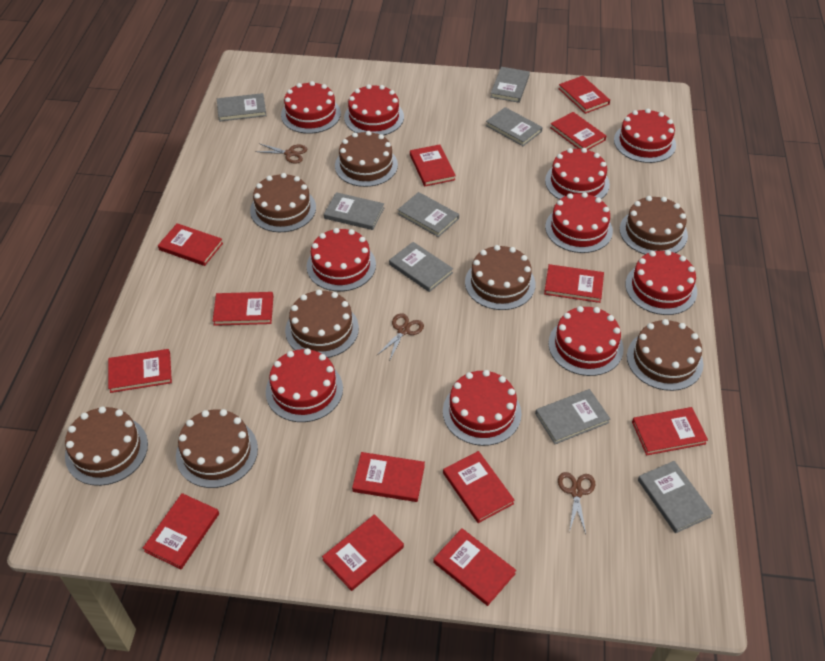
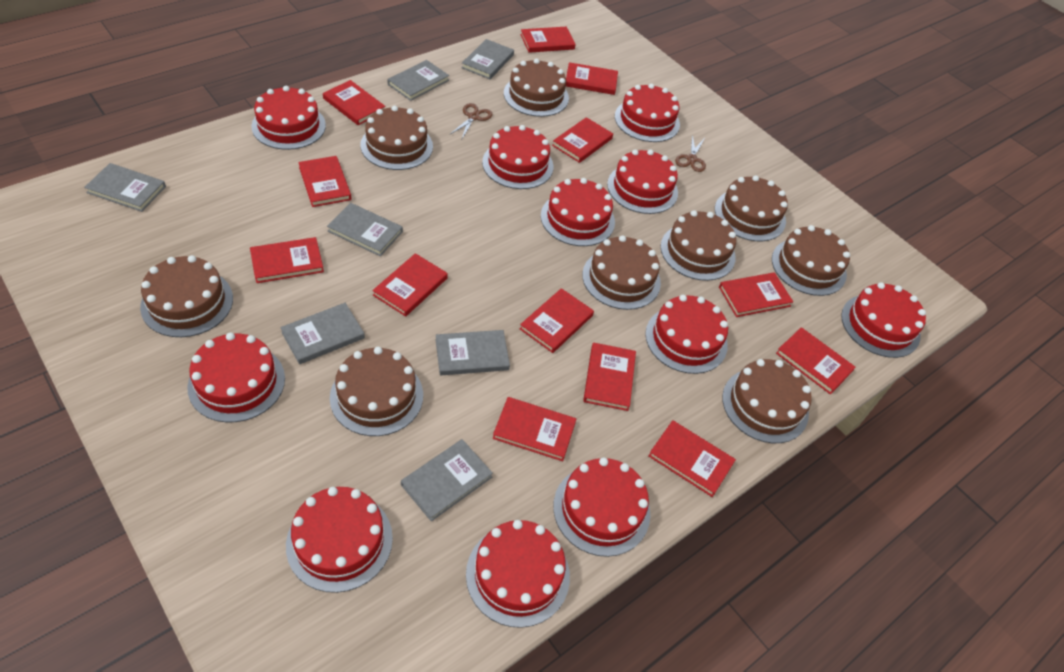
brown cake: [65,406,148,486] [176,409,258,488] [250,173,316,232] [285,290,359,358] [335,131,398,187] [465,245,535,310] [620,196,688,254] [627,319,703,391] = 8 -> [140,255,233,337] [330,347,423,436] [360,106,433,170] [504,59,569,117] [582,235,661,310] [661,210,736,281] [715,175,788,241] [722,359,812,443] [772,225,850,296] = 9
brown scissors: [255,144,307,164] [377,313,424,360] [558,472,595,534] = 3 -> [449,103,493,139] [675,134,706,172] = 2
grey book: [217,93,267,122] [324,192,384,230] [389,242,453,292] [398,192,459,237] [486,107,543,146] [490,67,530,103] [535,389,610,444] [638,461,713,533] = 8 -> [84,163,166,212] [280,303,365,364] [327,203,403,256] [387,60,449,101] [401,439,493,521] [435,330,510,375] [462,39,514,79] = 7
red cake: [266,348,343,422] [281,81,341,134] [307,228,376,291] [344,84,404,135] [443,370,522,446] [545,148,610,200] [545,192,613,253] [548,306,624,376] [614,109,676,163] [625,250,697,315] = 10 -> [187,333,285,423] [251,86,326,150] [286,487,393,593] [466,520,570,628] [482,125,554,189] [541,178,615,246] [553,457,650,557] [607,149,678,214] [615,84,680,142] [645,295,728,374] [841,282,926,358] = 11

